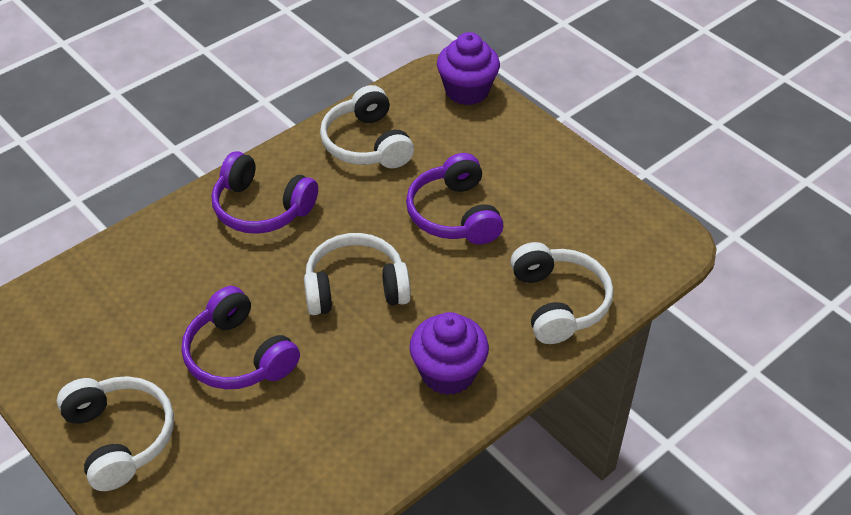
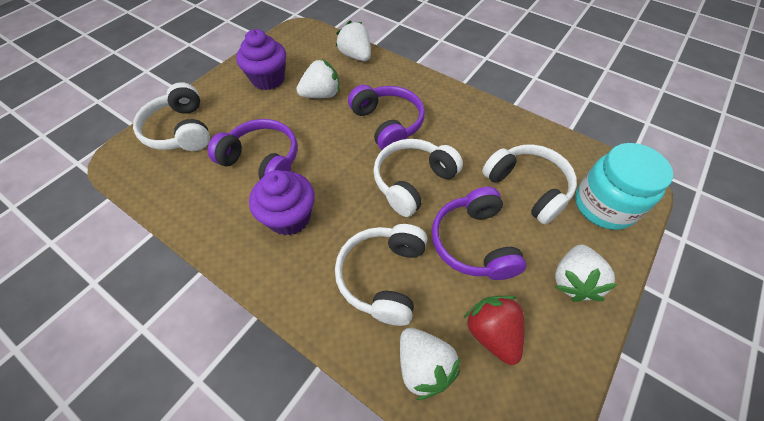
red strawberry: none = 0 -> [464,296,525,365] = 1
turquoise jar: none = 0 -> [575,143,673,230] = 1
white strawberry: none = 0 -> [296,59,340,98] [336,20,371,61] [400,328,461,400] [555,245,618,302] = 4

